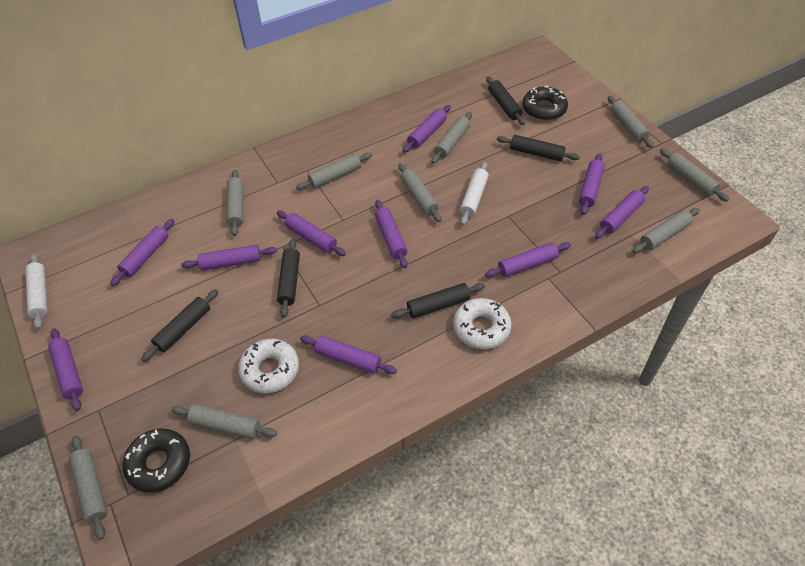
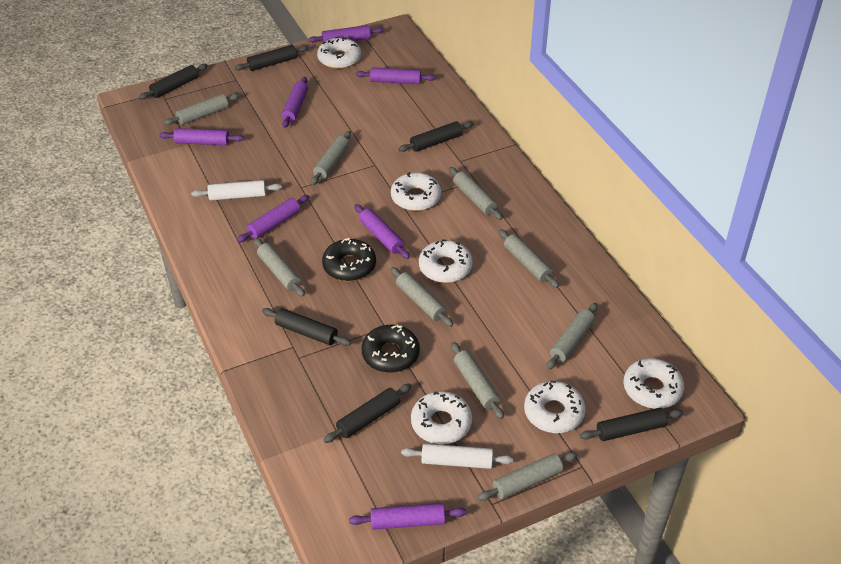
black rolling pin: [141,289,219,362] [277,239,300,318] [391,283,485,318] [486,76,525,125] [497,135,580,161] = 5 -> [139,64,208,100] [235,45,309,71] [262,308,351,346] [324,384,411,443] [398,121,473,152] [580,408,683,441] = 6
purple rolling pin: [48,328,83,411] [110,219,174,286] [181,245,277,270] [277,210,346,256] [300,335,397,374] [375,200,408,268] [403,105,451,153] [485,242,571,278] [579,153,605,215] [595,186,649,239] = 10 -> [159,128,244,145] [237,195,309,243] [281,77,308,128] [308,25,384,43] [349,503,466,530] [354,204,410,259] [356,67,435,84] = 7
white donut: [238,339,299,393] [453,298,511,349] = 2 -> [317,37,361,69] [391,172,441,211] [411,391,472,444] [419,239,473,283] [524,381,586,433] [623,358,684,409] = 6

